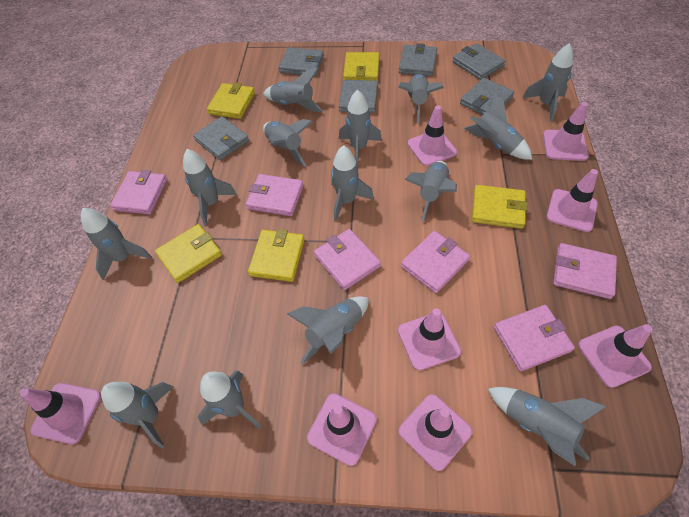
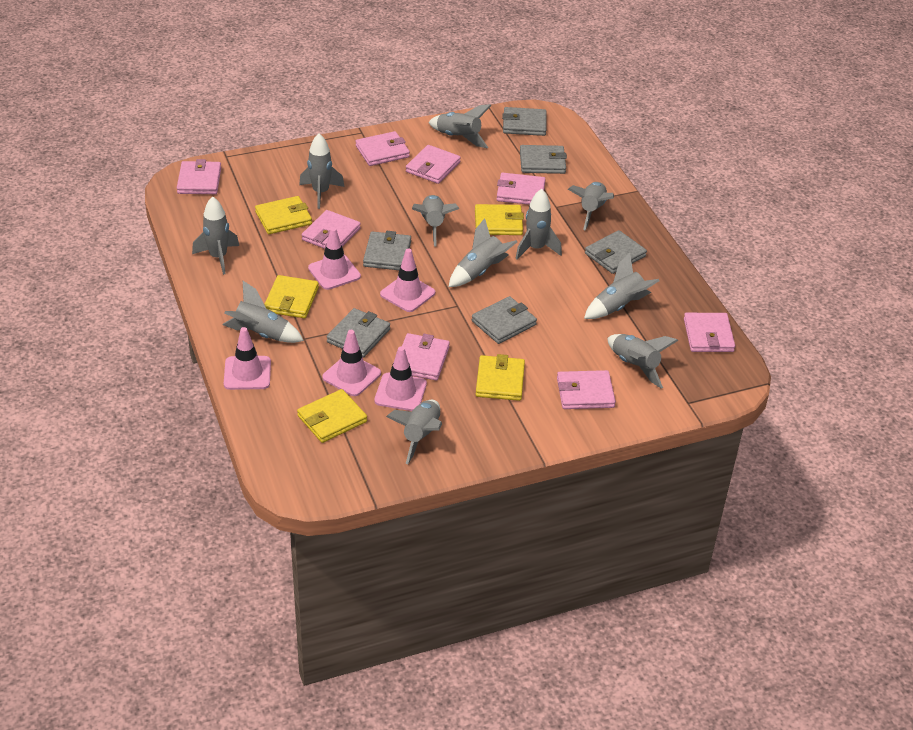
grey rocket: [81,208,152,280] [101,382,173,449] [183,149,237,225] [198,371,262,430] [263,67,323,112] [263,119,312,167] [287,296,369,364] [331,145,374,221] [339,90,382,167] [398,74,444,124] [404,161,457,222] [464,92,532,160] [488,387,607,466] [523,43,573,121] = 14 -> [192,196,239,275] [223,281,304,343] [299,133,345,209] [386,400,442,464] [412,195,459,246] [428,104,492,148] [449,218,517,287] [515,189,562,259] [568,182,614,231] [584,253,660,319] [608,334,678,389] = 11
pink traffic cone: [20,383,101,444] [307,393,377,466] [398,309,461,371] [399,394,472,471] [408,105,457,166] [543,102,588,161] [546,169,598,232] [578,324,652,388] = 8 -> [224,327,271,390] [308,227,361,290] [322,330,381,396] [374,346,427,411] [380,248,435,312] = 5
pink wallet: [110,170,167,214] [246,174,304,216] [314,229,381,290] [401,231,470,293] [494,305,575,372] [553,243,617,299] = 6 -> [177,159,221,194] [302,210,361,249] [356,131,410,166] [402,333,450,380] [406,145,461,184] [497,173,545,205] [557,370,616,409] [684,313,735,352] = 8

